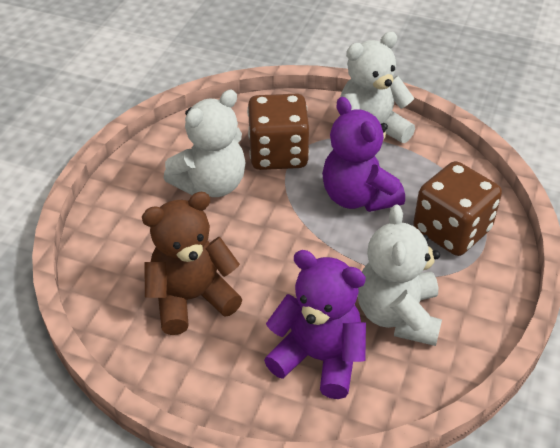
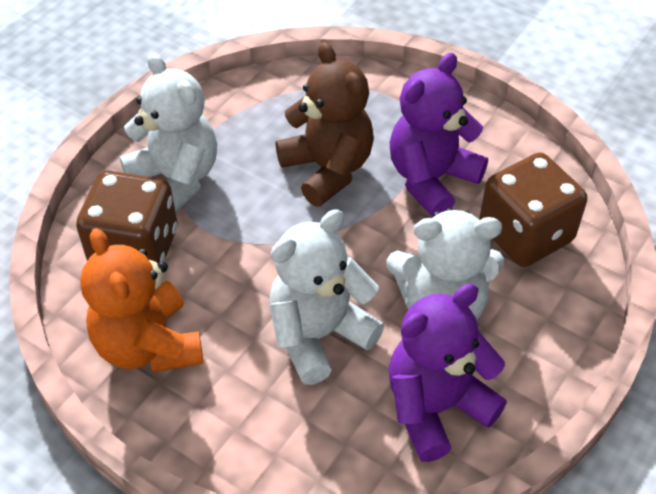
orange teddy bear: none = 0 -> [80,228,203,373] = 1

